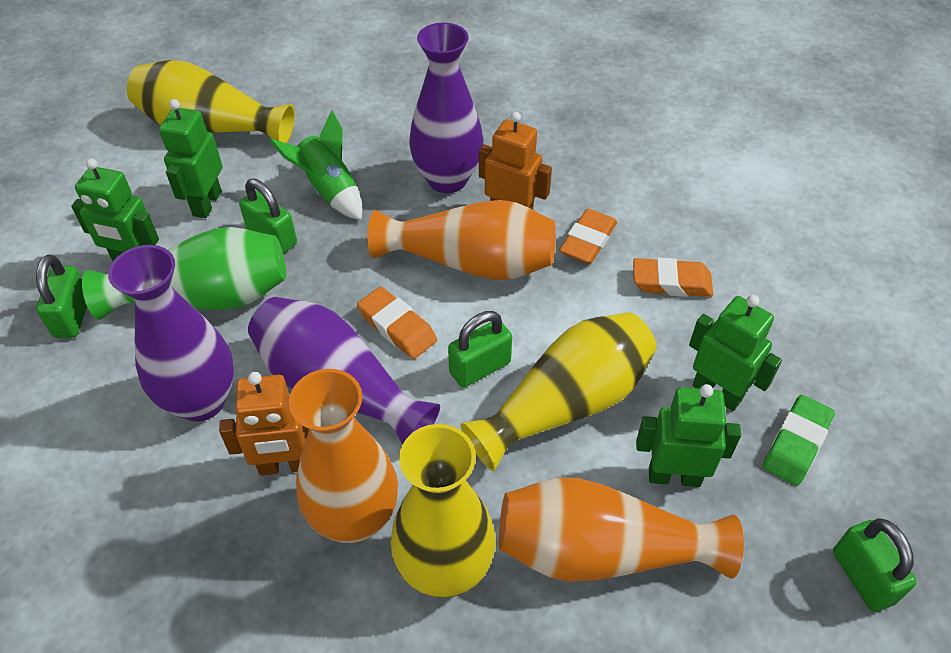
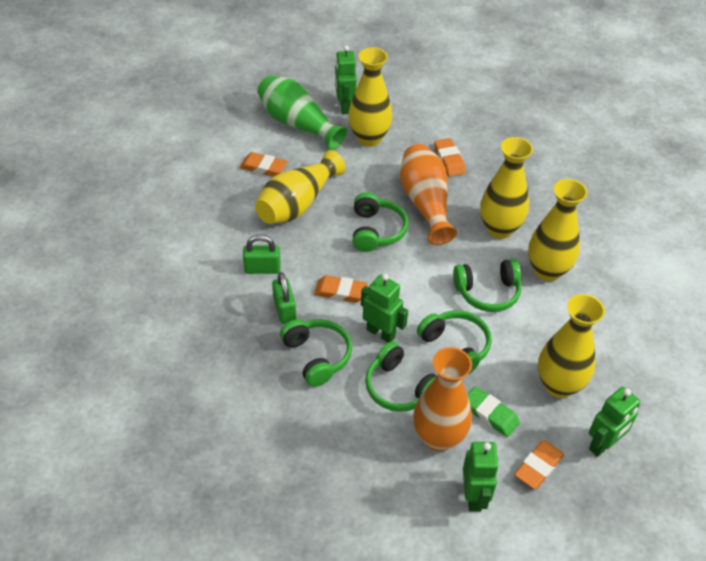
green headphones: none = 0 -> [280,319,352,387] [352,192,408,252] [365,342,436,412] [417,310,492,375] [453,259,522,312] = 5
green padlock: [36,255,87,338] [239,179,297,253] [448,311,512,387] [833,518,917,612] = 4 -> [243,235,281,274] [272,272,296,324] = 2
green rocket: [270,110,362,220] = 1 -> none = 0
orange eraser: [357,287,437,359] [559,209,617,264] [633,258,713,297] = 3 -> [239,152,287,177] [314,275,368,303] [434,138,466,177] [514,440,564,489] = 4
orange robot: [219,372,309,476] [479,112,552,210] = 2 -> none = 0
orange vase: [289,369,398,543] [367,200,556,280] [499,478,744,582] = 3 -> [400,144,457,245] [413,347,472,452] = 2
purple vase: [108,245,234,422] [248,297,440,444] [409,23,483,193] = 3 -> none = 0
yellow vase: [127,60,295,143] [390,424,496,598] [461,312,657,471] = 3 -> [255,150,346,224] [348,47,392,147] [480,137,533,239] [528,179,587,282] [538,294,605,398] = 5

